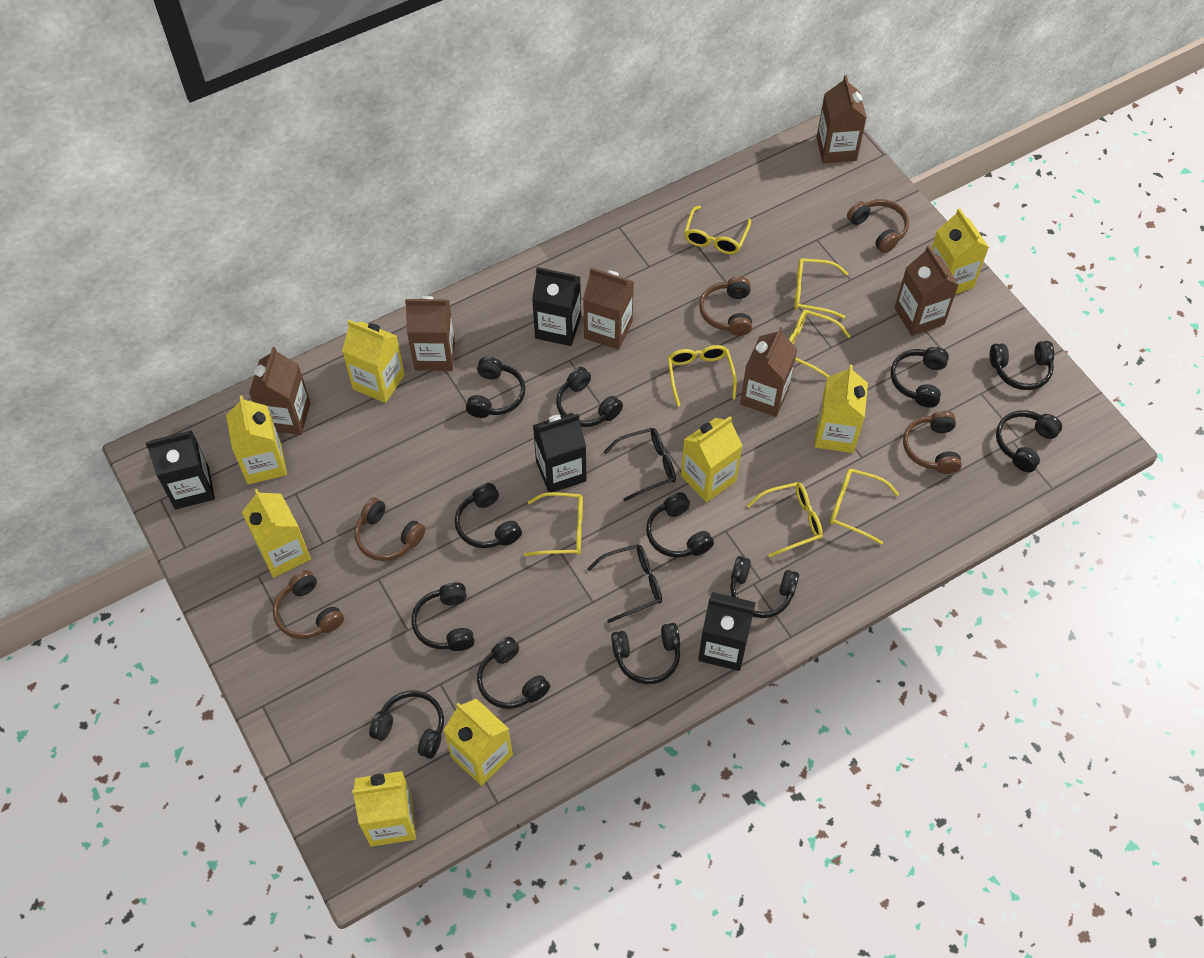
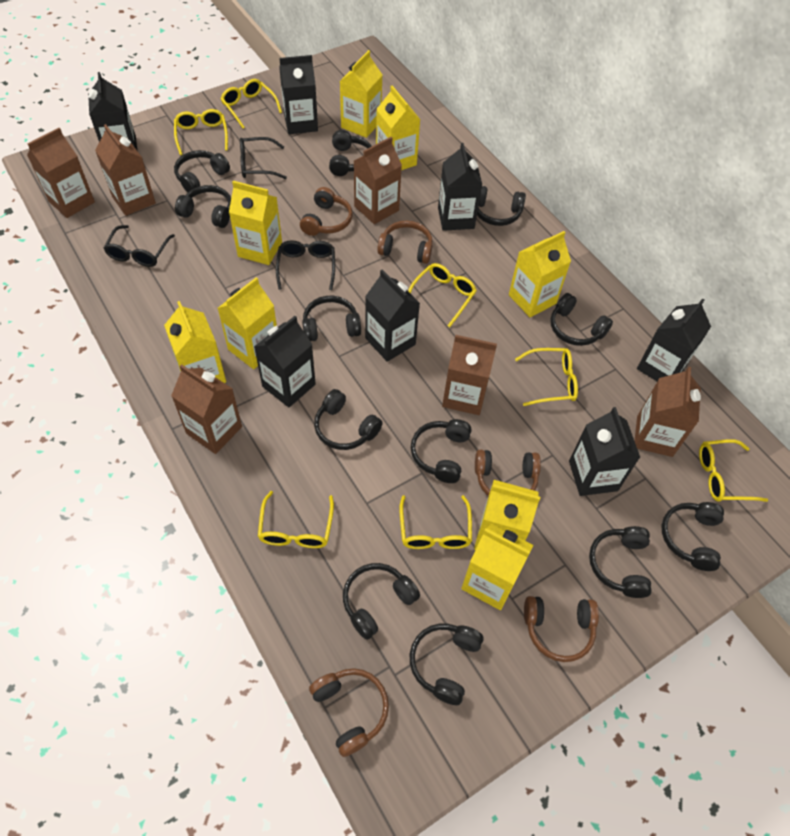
black carton: [145,430,215,509] [532,267,581,346] [533,413,587,492] [698,592,756,671] = 4 -> [88,72,137,150] [254,316,316,407] [279,55,318,134] [365,270,420,362] [438,143,482,231] [569,407,640,496] [637,299,711,381] = 7
black glasses: [587,544,662,623] [604,428,676,501] = 2 -> [103,225,175,267] [240,137,287,179] [276,240,335,290] = 3

